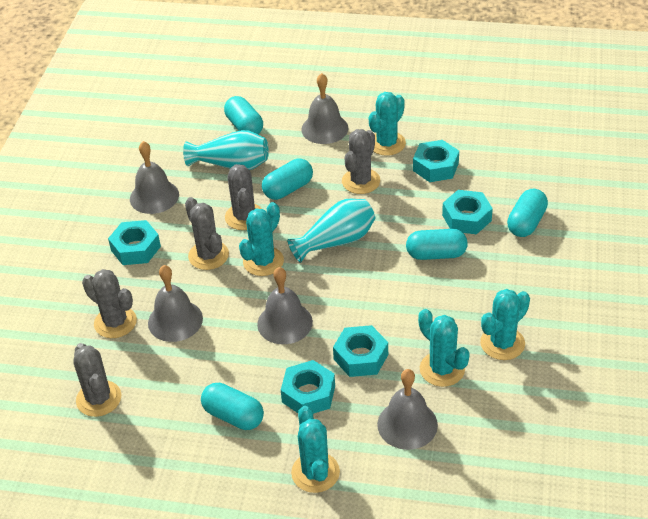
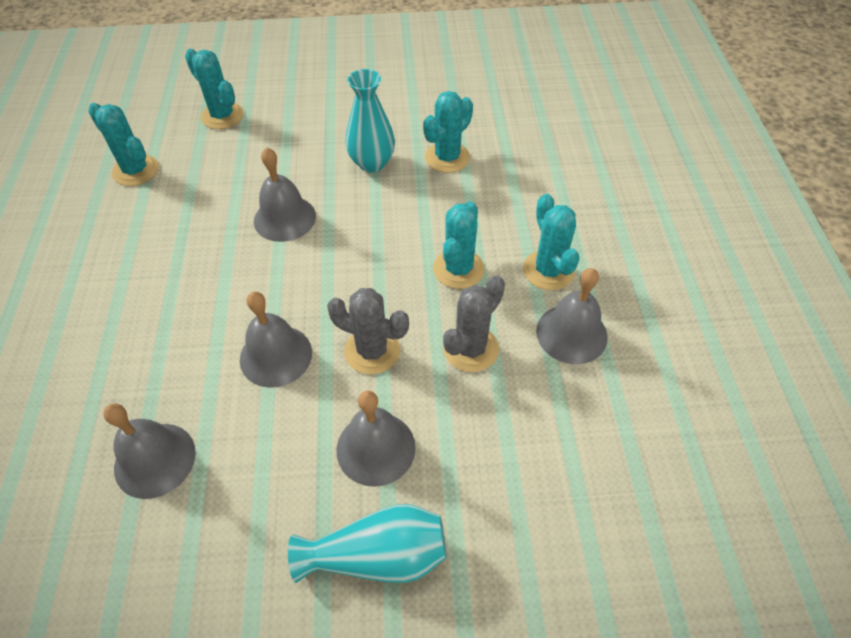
grey cactus: [74,343,121,417] [82,269,137,338] [185,197,229,270] [225,164,262,230] [342,129,380,194] = 5 -> [327,288,409,374] [443,275,505,372] = 2
turquoise capsule: [201,383,264,430] [224,96,263,134] [262,159,313,200] [406,229,468,260] [507,189,548,237] = 5 -> none = 0
turquoise nut: [108,220,161,265] [281,360,335,414] [333,325,388,377] [413,140,459,182] [442,190,493,234] = 5 -> none = 0

